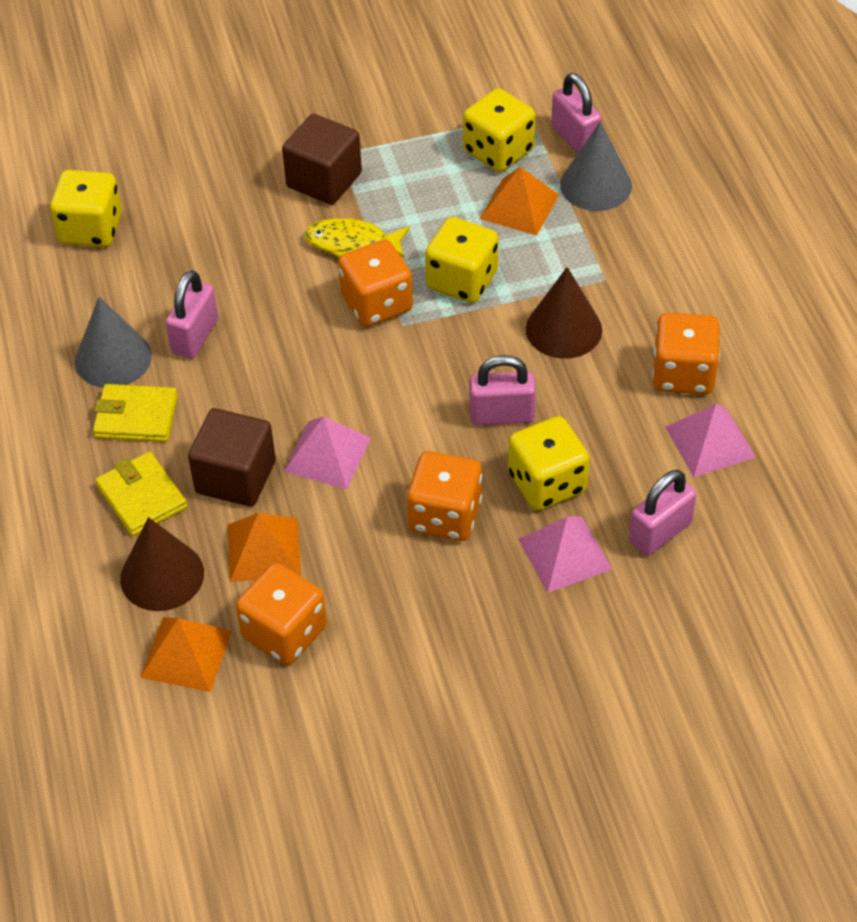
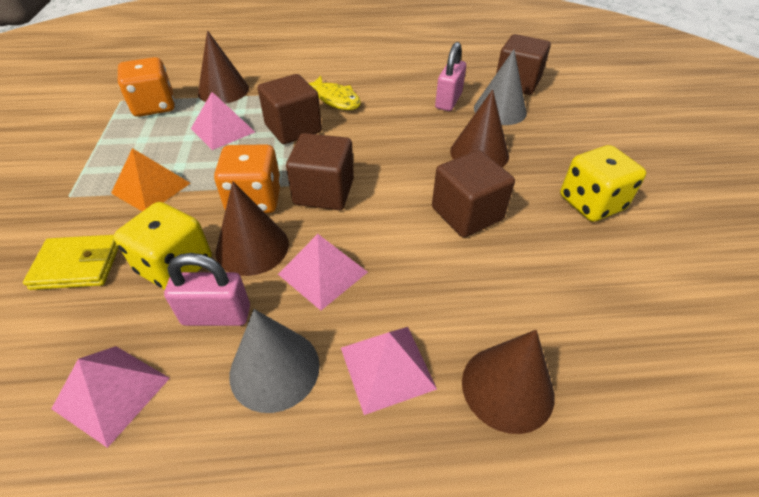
brown cone: [120,517,204,611] [526,267,602,359] = 2 -> [198,30,249,104] [216,182,289,276] [450,89,509,167] [462,330,555,434] = 4
brown cube: [188,408,276,507] [282,114,362,205] = 2 -> [257,74,322,144] [286,133,354,210] [432,150,515,237] [496,34,551,95] = 4
orange dice: [236,563,327,665] [338,239,413,327] [407,451,482,541] [652,313,720,394] = 4 -> [118,57,175,117] [214,144,281,213] = 2
orange pyramid: [140,617,232,692] [228,513,301,582] [480,167,559,236] = 3 -> [111,148,191,211] = 1
pink padlock: [166,270,218,359] [469,355,536,425] [551,73,602,154] [629,470,696,556] = 4 -> [164,253,250,326] [435,42,466,111] = 2
pink pyramid: [284,416,371,489] [518,516,612,593] [665,404,756,477] = 3 -> [51,346,170,448] [191,92,255,150] [278,234,368,311] [341,327,437,415] = 4
yellow dice: [50,170,122,247] [425,217,498,303] [463,88,535,172] [508,416,589,510] = 4 -> [114,202,212,290] [560,145,646,222] = 2
yellow wallet: [93,384,178,442] [95,452,187,536] = 2 -> [23,235,119,290] = 1

